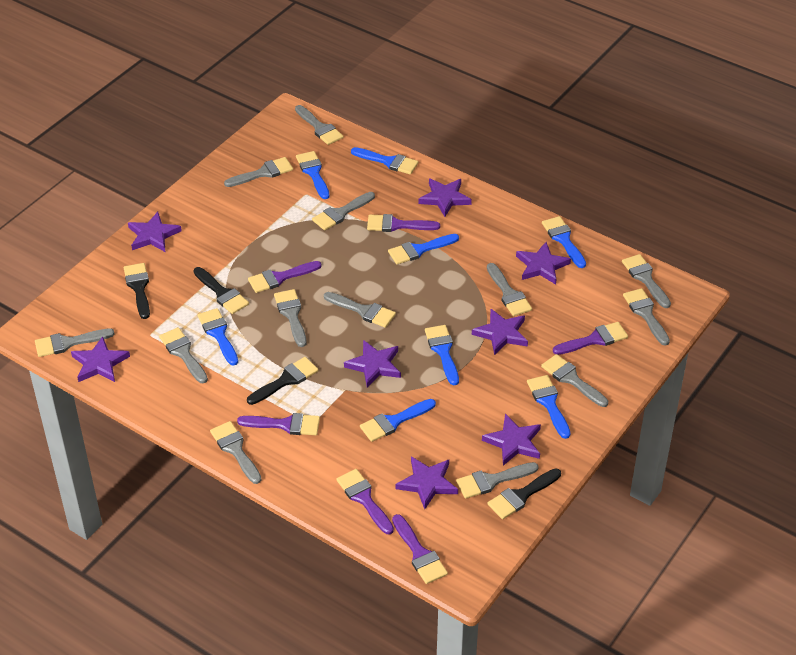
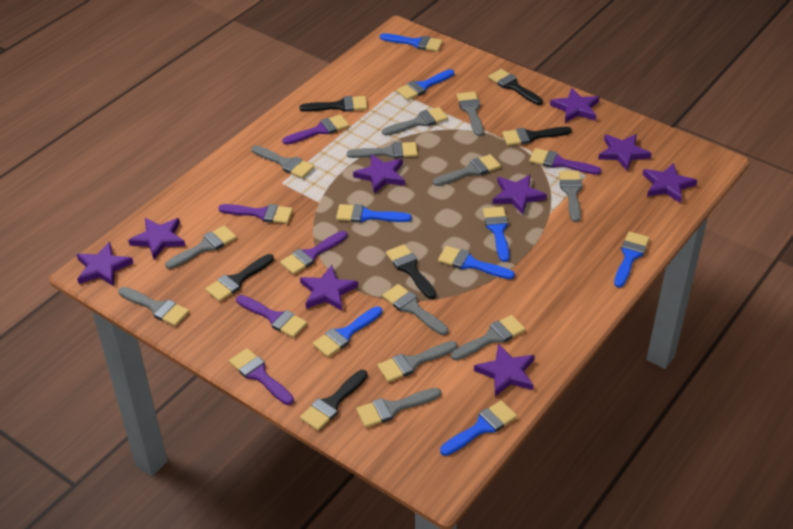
black brush: [124,263,150,319] [194,267,249,314] [247,357,319,405] [487,468,561,519] = 4 -> [205,254,274,302] [299,96,367,112] [300,370,368,431] [386,244,436,299] [488,69,543,105] [502,127,572,146] = 6
grey brush: [35,328,115,357] [159,327,208,383] [210,421,262,484] [224,157,293,187] [274,289,306,347] [295,105,343,145] [312,192,375,230] [324,292,396,328] [456,462,539,499] [487,263,532,316] [541,354,608,407] [622,254,671,308] [623,288,670,346] = 13 -> [118,287,189,326] [165,225,236,269] [252,145,314,178] [347,142,418,159] [356,388,441,427] [378,341,457,382] [382,107,448,135] [382,284,448,335] [433,154,501,186] [451,315,525,360] [457,92,484,136] [559,171,583,222] = 12
purple star: [71,336,130,382] [128,212,182,252] [344,340,401,388] [396,456,458,509] [418,178,472,217] [472,309,528,355] [482,414,541,466] [516,242,571,285] = 8 -> [76,242,133,286] [128,218,185,259] [300,265,358,311] [353,154,405,194] [474,344,534,397] [492,175,547,215] [550,88,600,123] [598,134,652,171] [643,163,697,203] = 9

